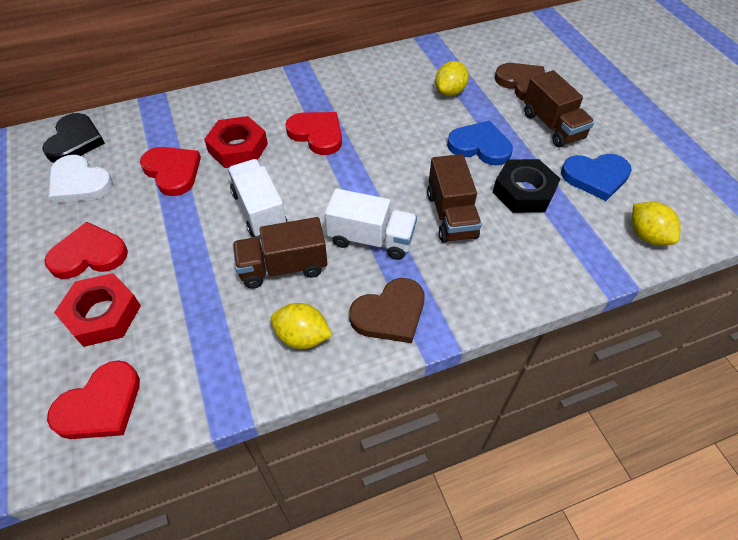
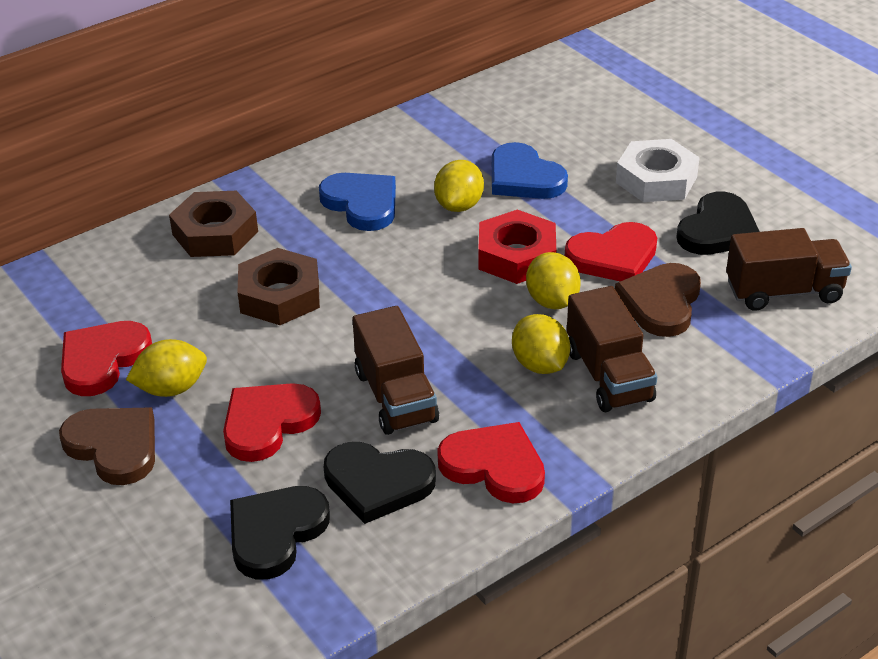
black heart: [42,113,105,163] = 1 -> [230,486,330,580] [324,442,436,524] [677,192,760,255] = 3
black nut: [493,159,561,213] = 1 -> none = 0
brown nut: none = 0 -> [169,191,258,257] [238,248,320,325] = 2
red nut: [54,273,141,347] [204,116,268,168] = 2 -> [478,210,556,284] = 1
white heart: [48,155,113,203] = 1 -> none = 0
white nut: none = 0 -> [616,139,700,202] = 1
white truck: [228,159,287,238] [325,188,417,260] = 2 -> none = 0
yellow lemon: [270,303,332,349] [435,61,469,96] [632,202,680,245] = 3 -> [126,339,207,397] [434,160,484,212] [512,314,570,374] [526,252,581,309] = 4

